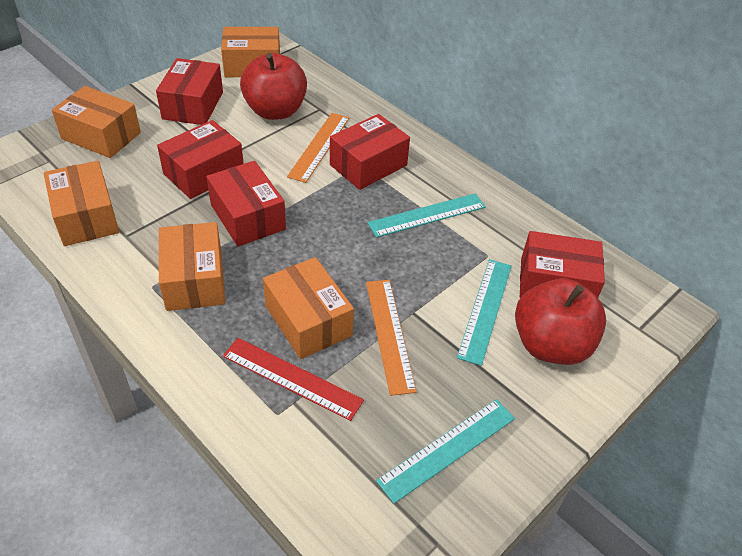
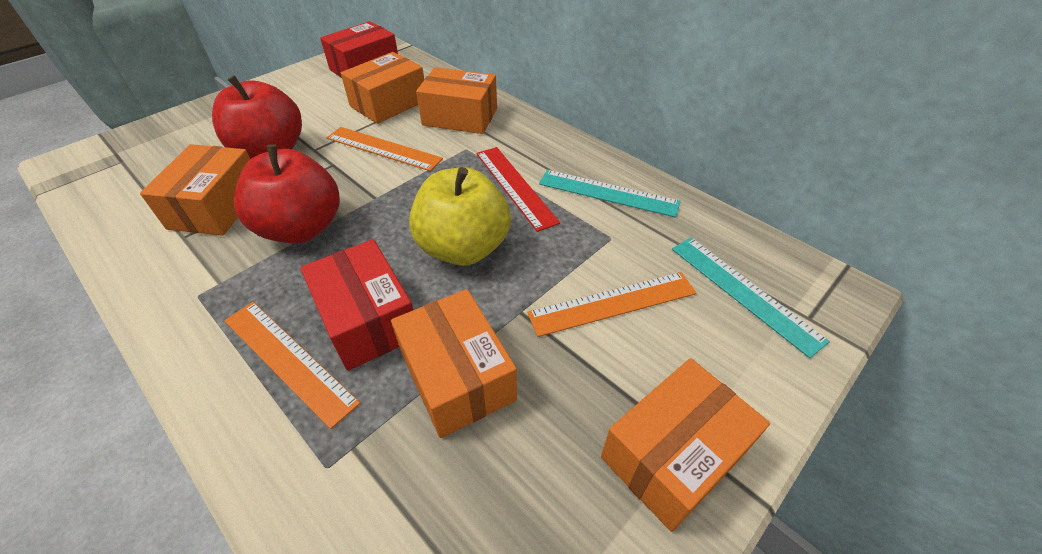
orange ruler: [287,113,349,183] [366,280,417,396] = 2 -> [224,302,361,429] [326,127,443,171] [527,272,696,337] = 3
red box: [156,58,223,125] [157,120,244,199] [206,161,286,247] [330,114,410,190] [520,231,605,298] = 5 -> [300,239,413,371] [320,21,398,78] = 2
turquoise ruler: [367,193,486,238] [376,399,515,504] [457,259,512,366] = 3 -> [539,170,681,218] [672,237,830,358] = 2
yellow apple: none = 0 -> [409,167,511,266] = 1

